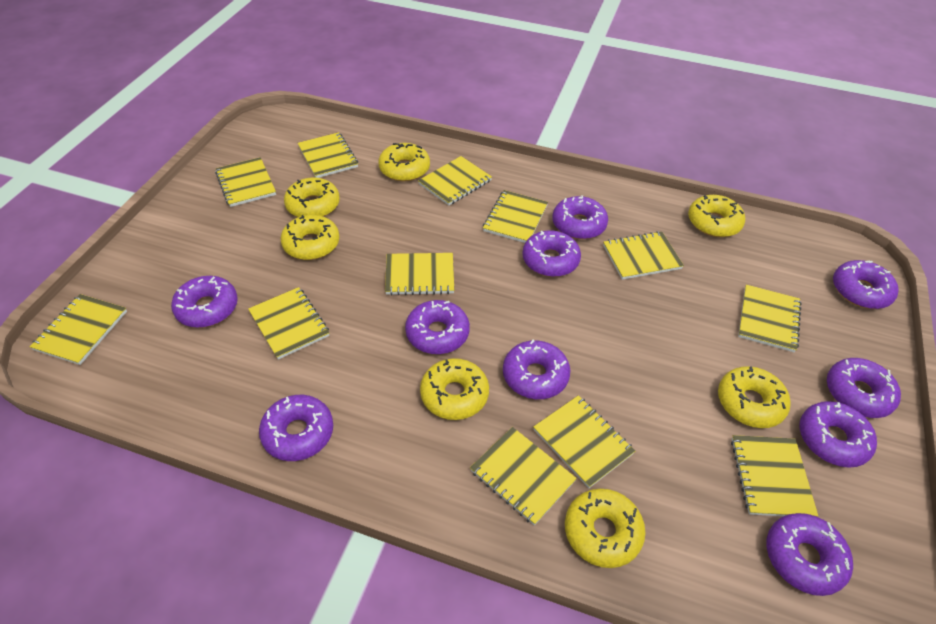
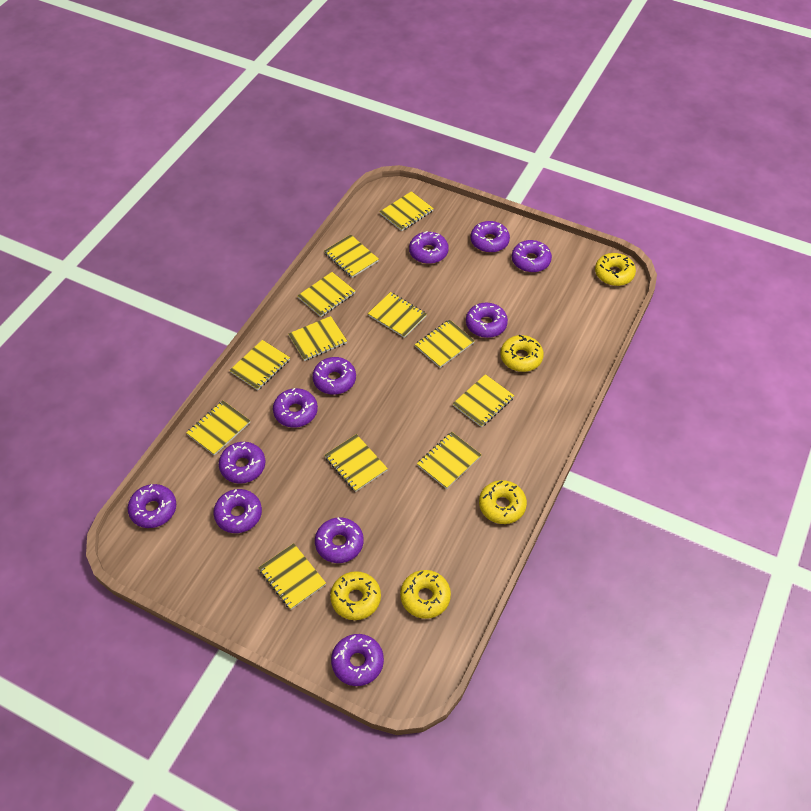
purple donut: [171,276,238,328] [259,395,333,461] [405,300,470,354] [503,340,570,399] [522,230,581,277] [552,195,608,239] [766,513,853,596] [799,401,877,468] [827,358,901,418] [833,260,899,309] = 10 -> [128,484,176,528] [213,489,262,533] [219,441,265,484] [273,388,318,428] [312,357,356,395] [315,517,364,563] [331,634,384,686] [409,231,449,264] [466,303,508,338] [471,221,510,253] [512,240,552,272] = 11
yellow donut: [280,215,339,260] [284,177,340,217] [378,143,430,182] [420,358,489,420] [565,489,646,568] [688,195,745,237] [718,366,791,428] = 7 -> [330,571,381,620] [400,570,451,619] [479,480,527,524] [500,334,544,372] [595,253,636,286] = 5

